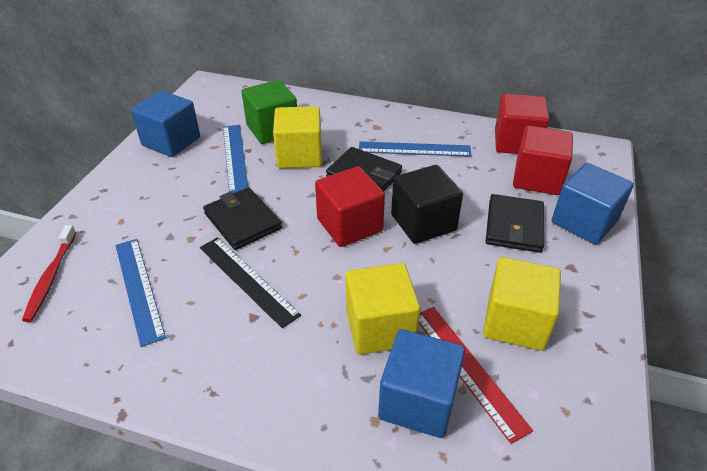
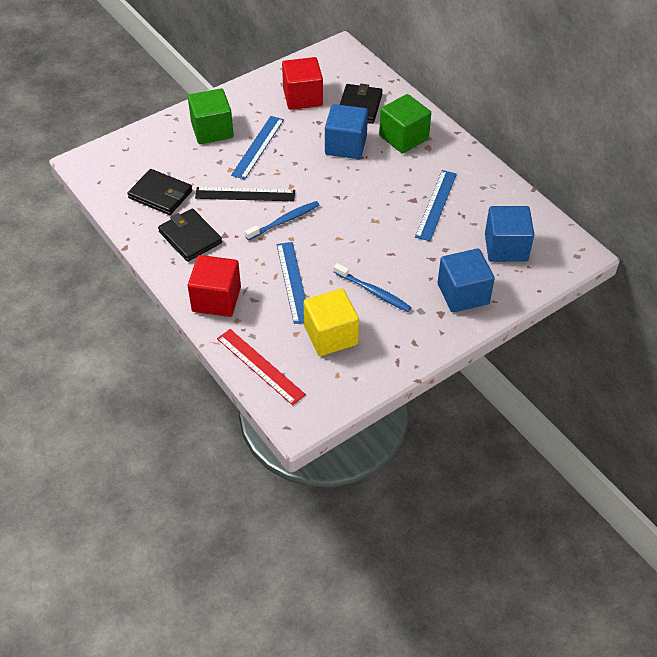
black cube: [391,165,463,244] = 1 -> none = 0
blue toothbrush: none = 0 -> [245,201,319,240] [334,263,412,312] = 2
green cube: [241,80,297,144] = 1 -> [188,88,234,144] [379,94,431,154] = 2
red cube: [315,166,385,247] [495,94,550,154] [513,125,573,195] = 3 -> [188,255,241,317] [282,57,323,110] = 2
red toothbrush: [22,225,76,322] = 1 -> none = 0
yellow cube: [273,106,322,168] [346,263,420,354] [483,257,561,351] = 3 -> [303,289,359,356] = 1

